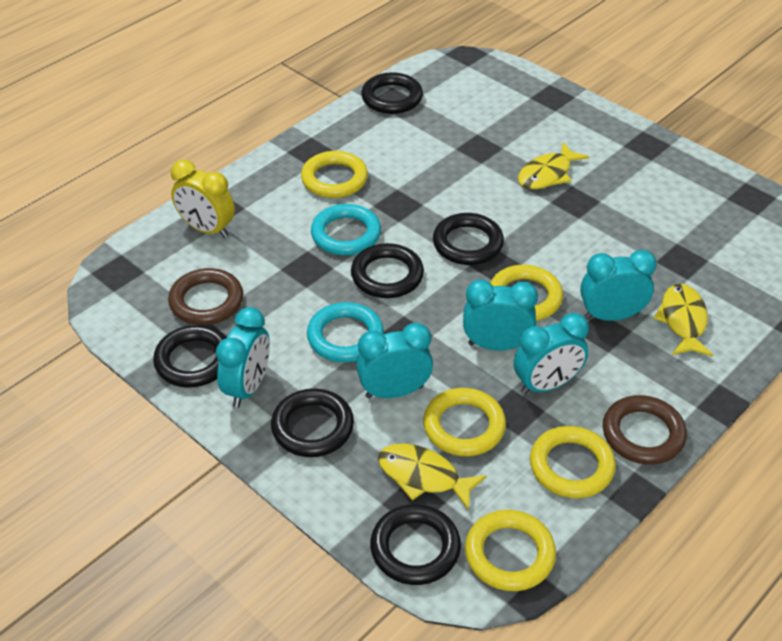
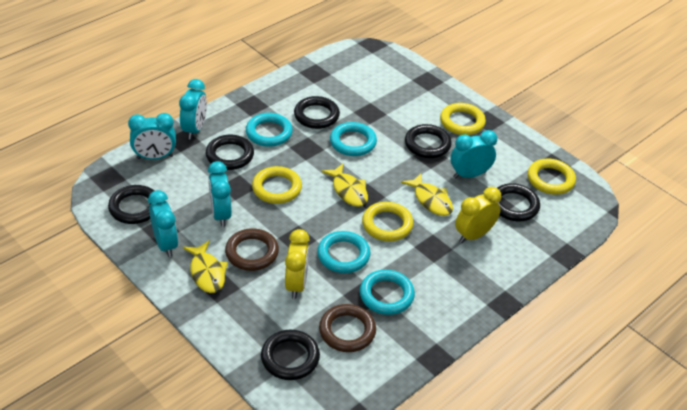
turquoise ring: [307,302,384,362] [311,204,381,255] = 2 -> [246,113,293,147] [317,231,370,273] [330,122,377,156] [360,270,415,315] = 4
yellow clock: [171,160,235,238] = 1 -> [285,229,310,299] [455,187,501,243] = 2
yellow ring: [301,151,368,198] [423,388,506,456] [465,510,556,591] [490,265,563,321] [530,426,616,498] = 5 -> [252,166,302,204] [362,202,413,241] [440,103,486,135] [528,159,576,195] = 4

